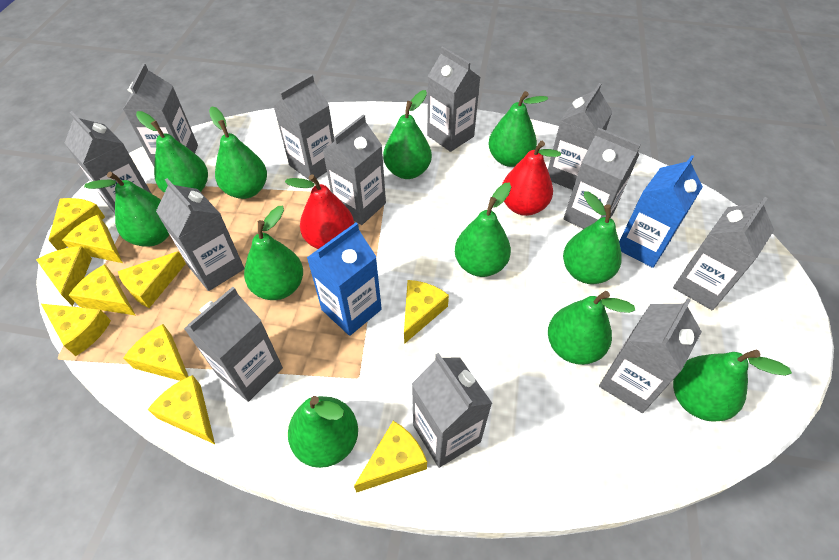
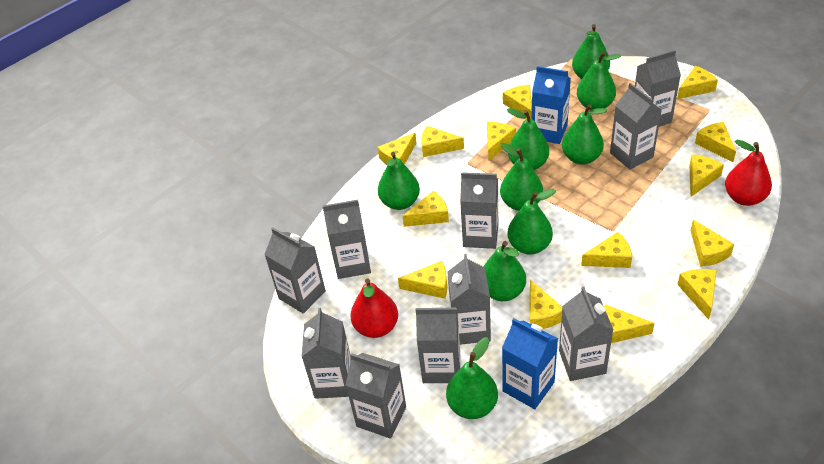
green pear: [84,172,170,246] [136,111,208,193] [209,106,267,199] [244,206,303,300] [288,396,358,468] [383,90,432,179] [455,182,511,277] [488,91,548,167] [548,291,635,365] [563,191,622,284] [673,350,792,422] = 11 -> [378,152,420,210] [446,337,498,419] [483,241,526,301] [500,143,543,211] [507,108,549,170] [508,189,556,255] [562,104,607,165] [572,24,610,79] [577,51,621,110] = 9
grey carton: [65,111,152,213] [123,64,198,166] [156,178,245,291] [184,287,283,402] [273,74,334,181] [322,115,386,225] [412,353,492,468] [427,46,481,152] [548,83,612,190] [563,128,640,229] [599,298,702,413] [673,197,774,310] = 12 -> [264,228,326,314] [301,308,351,399] [323,200,371,279] [346,353,406,439] [416,305,460,383] [447,254,491,345] [460,172,498,249] [559,287,613,381] [610,83,662,170] [635,50,681,127] = 10
yellow cheese: [36,246,92,306] [41,304,111,356] [48,198,105,250] [62,215,123,263] [69,264,135,315] [118,251,186,308] [123,324,189,381] [148,375,215,444] [354,421,427,493] [404,280,449,344] = 10 -> [377,133,417,165] [398,261,447,299] [402,191,449,227] [421,126,464,157] [487,122,516,161] [503,85,532,119] [530,280,562,329] [581,232,632,268] [604,304,655,343] [677,66,718,99] [677,269,717,320] [689,154,724,197] [690,220,734,267] [695,122,736,162] = 14

